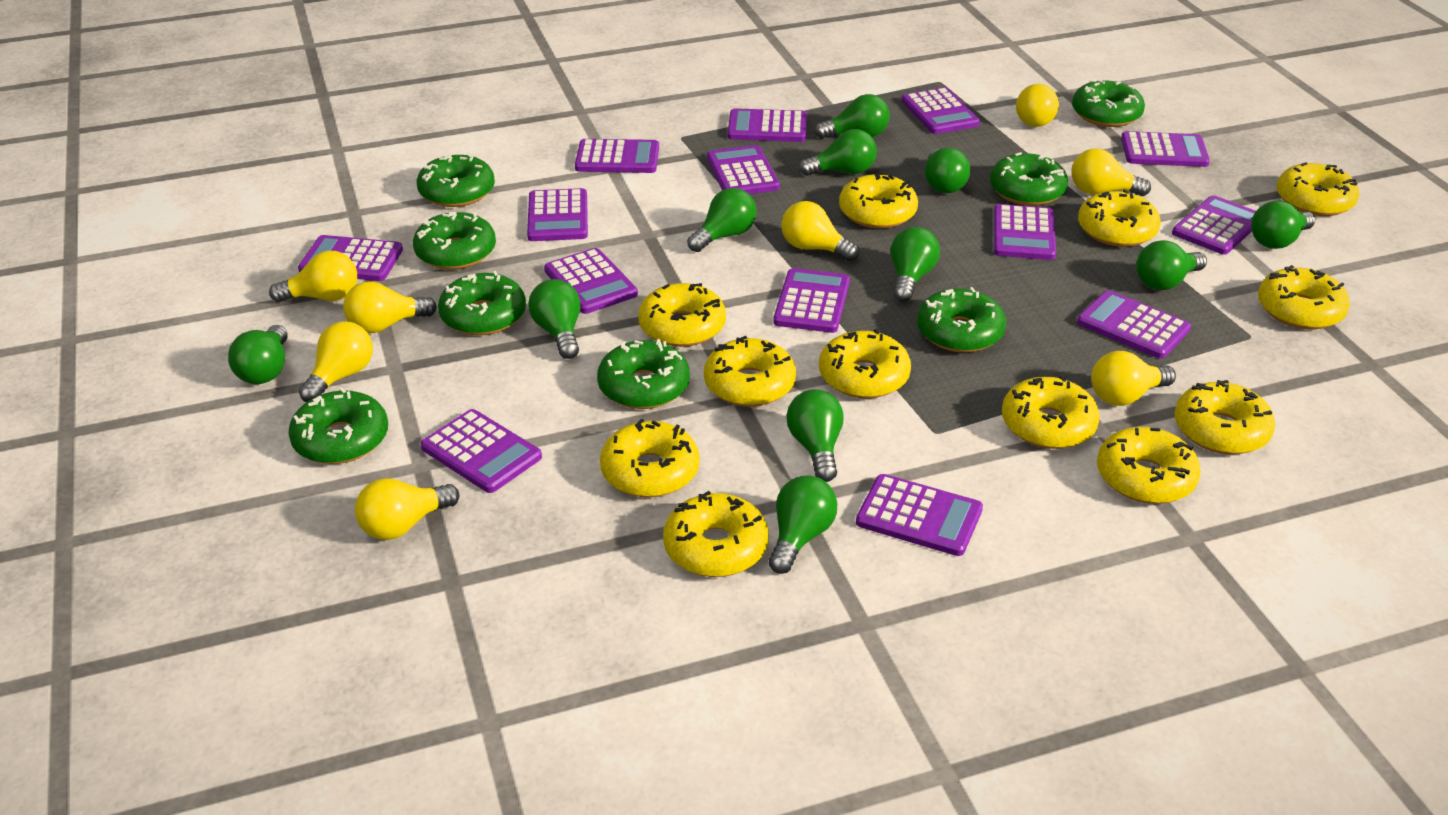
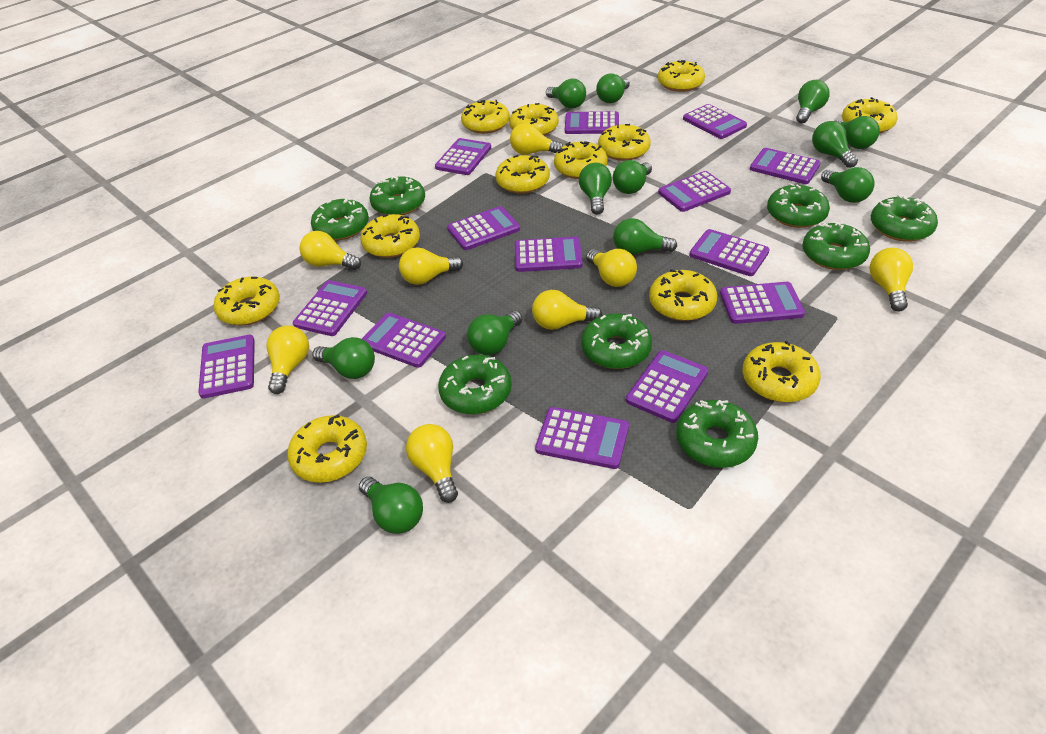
green light bulb: [228,325,288,384] [528,279,580,359] [687,188,757,252] [769,476,837,574] [786,389,844,482] [799,129,877,176] [814,94,890,139] [890,227,940,302] [925,148,971,193] [1136,240,1207,290] [1251,201,1315,249] = 11 -> [312,337,375,379] [359,477,423,534] [467,311,523,355] [546,79,586,108] [579,163,612,215] [596,73,630,103] [613,160,652,194] [613,218,677,255] [796,80,830,123] [812,121,858,168] [821,167,875,203] [835,116,880,149] = 12

